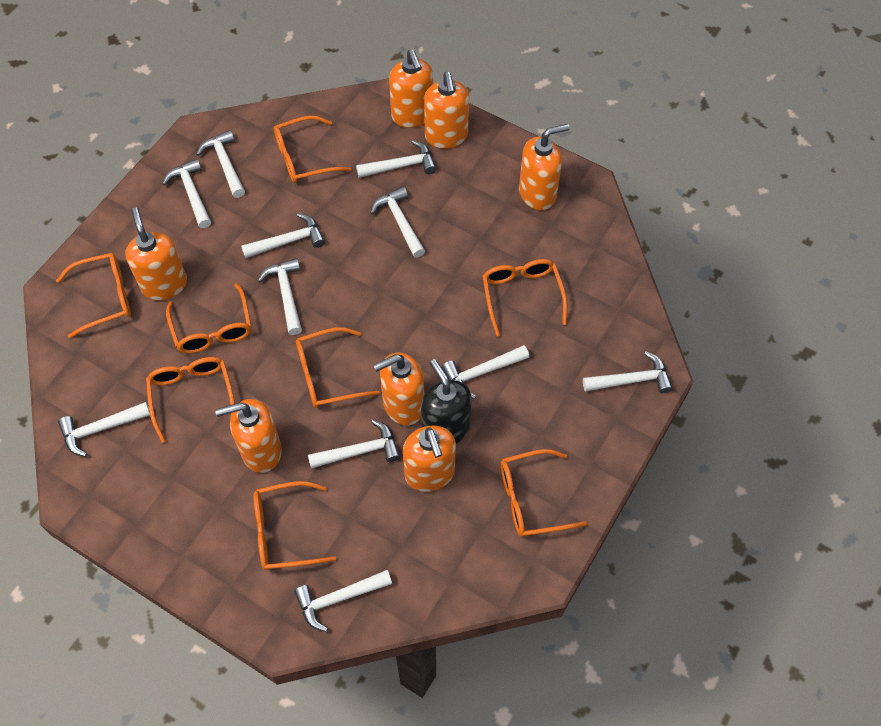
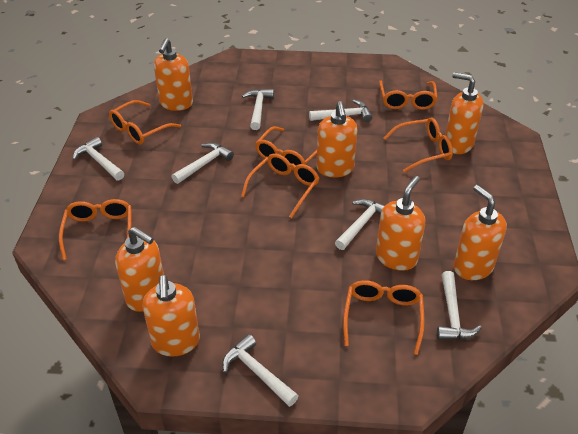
black soap dispenser: [421,359,472,444] = 1 -> none = 0
orange glasses: [56,253,131,338] [146,357,235,443] [166,283,251,353] [253,481,336,570] [274,116,352,183] [296,327,380,408] [483,259,567,336] [501,449,588,537] = 8 -> [59,199,131,260] [109,100,181,144] [241,153,319,218] [255,126,317,171] [343,280,424,355] [379,80,438,110] [384,117,453,173] = 7
white hammer: [58,402,150,457] [162,159,211,228] [196,130,245,198] [241,213,325,258] [258,258,302,335] [294,570,392,632] [308,420,400,469] [356,140,437,178] [370,187,425,258] [442,345,529,399] [583,352,673,393] = 11 -> [73,137,124,181] [172,142,234,184] [222,334,298,407] [242,89,274,130] [309,100,372,122] [335,199,385,250] [437,271,482,340] = 7

